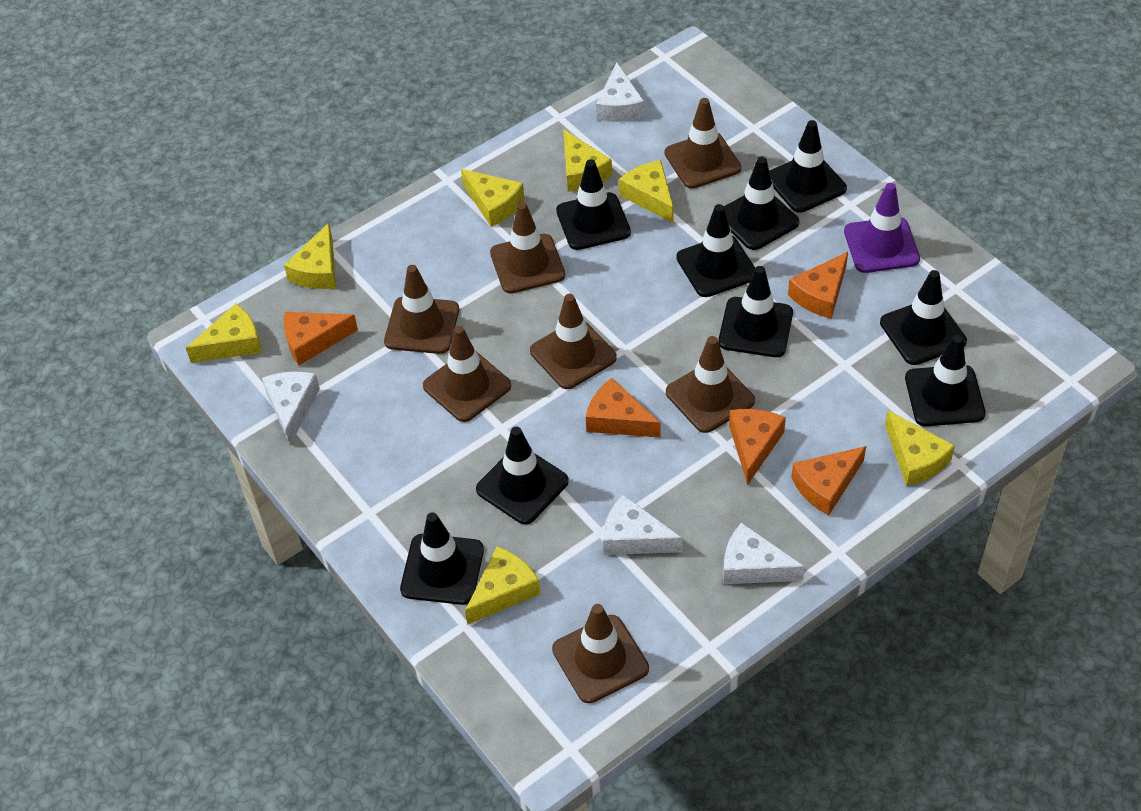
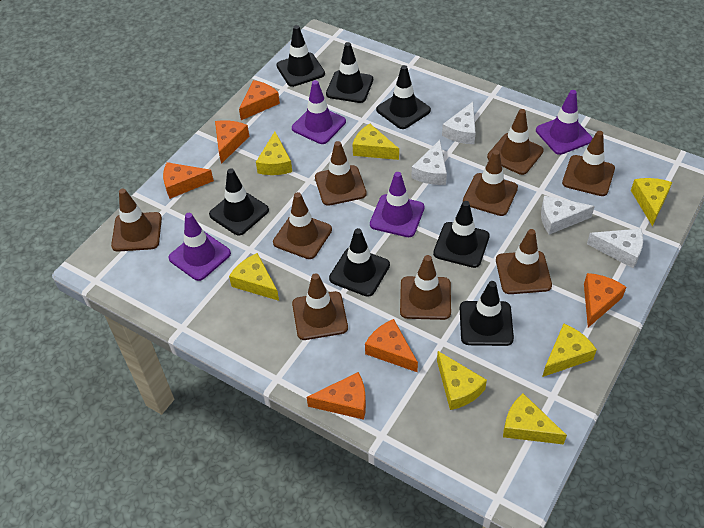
black traffic cone: [400,512,484,605] [476,427,569,524] [556,159,631,250] [676,204,755,297] [718,266,793,357] [724,157,799,250] [769,120,847,212] [880,270,967,365] [905,335,986,426] = 9 -> [209,168,269,236] [276,25,325,87] [326,42,373,103] [329,228,390,297] [376,65,431,129] [433,201,490,268] [460,281,514,346] = 7
brown traffic cone: [384,265,459,354] [423,326,511,422] [490,202,565,294] [530,294,617,389] [552,604,649,703] [665,98,741,189] [666,336,755,433] = 7 -> [111,189,162,252] [273,192,332,259] [292,273,348,340] [315,141,367,206] [400,255,451,320] [463,150,518,216] [487,109,544,175] [496,229,552,294] [562,131,615,196] = 9
orange cheese: [284,312,358,365] [586,378,661,438] [729,409,786,485] [788,252,848,319] [791,446,866,515] = 5 -> [163,162,214,199] [215,120,249,164] [239,80,280,120] [307,372,366,420] [365,319,418,372] [584,273,626,328] = 6
purple traffic cone: [844,183,920,273] = 1 -> [168,213,231,281] [292,80,346,144] [370,172,425,237] [536,90,592,155] = 4

